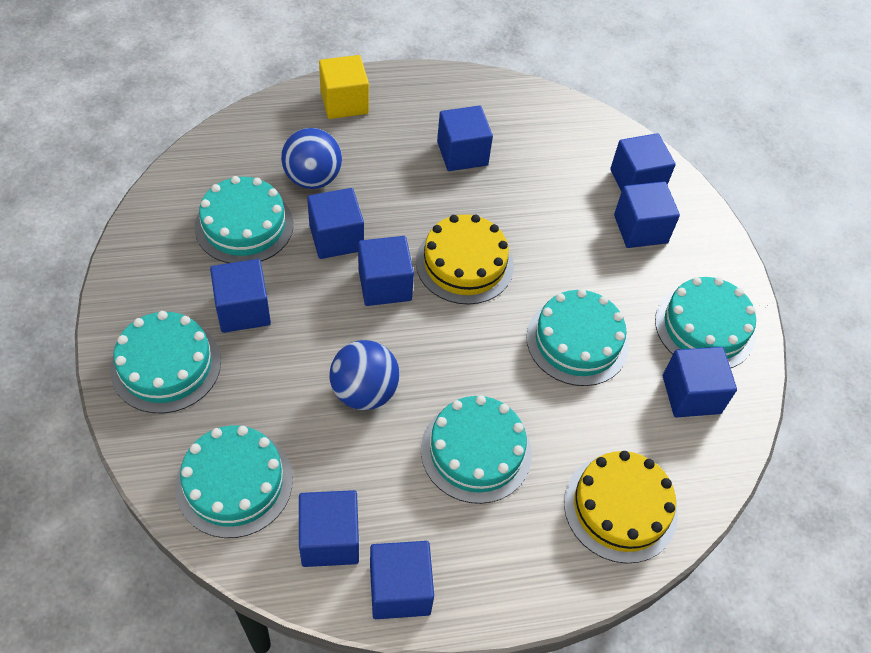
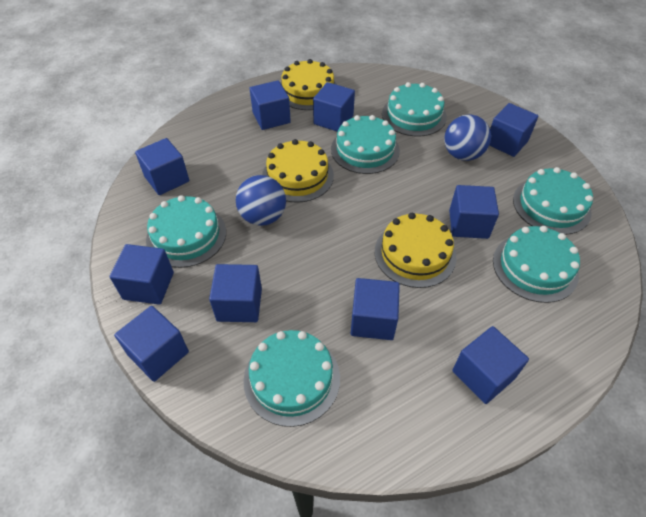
blue cube: [210,259,271,333] [299,490,359,567] [307,188,364,259] [358,236,414,306] [370,541,434,619] [437,106,493,171] [610,133,676,192] [614,182,680,248] [663,347,737,418] = 9 -> [110,244,174,305] [114,306,189,382] [135,138,189,195] [209,264,262,322] [250,80,291,130] [313,82,355,132] [351,278,400,340] [449,185,499,239] [452,326,529,404] [489,103,538,157] = 10
yellow cake: [416,214,514,304] [564,451,678,563] = 2 -> [262,139,334,203] [281,59,337,110] [375,213,456,288] = 3
yellow cube: [319,55,369,119] = 1 -> none = 0

